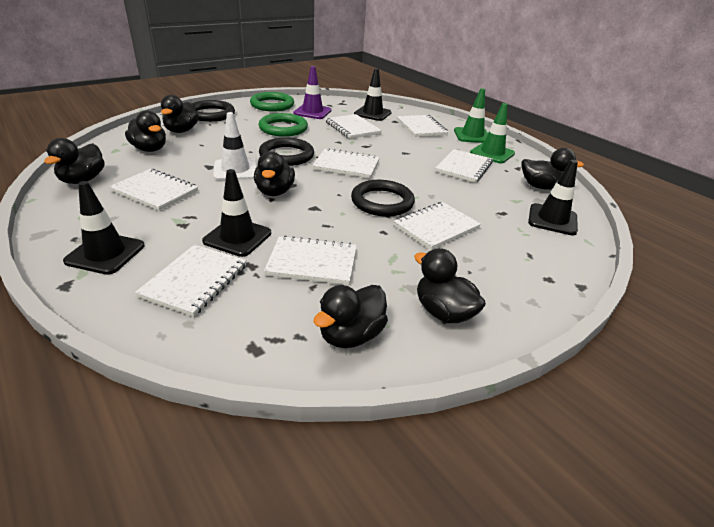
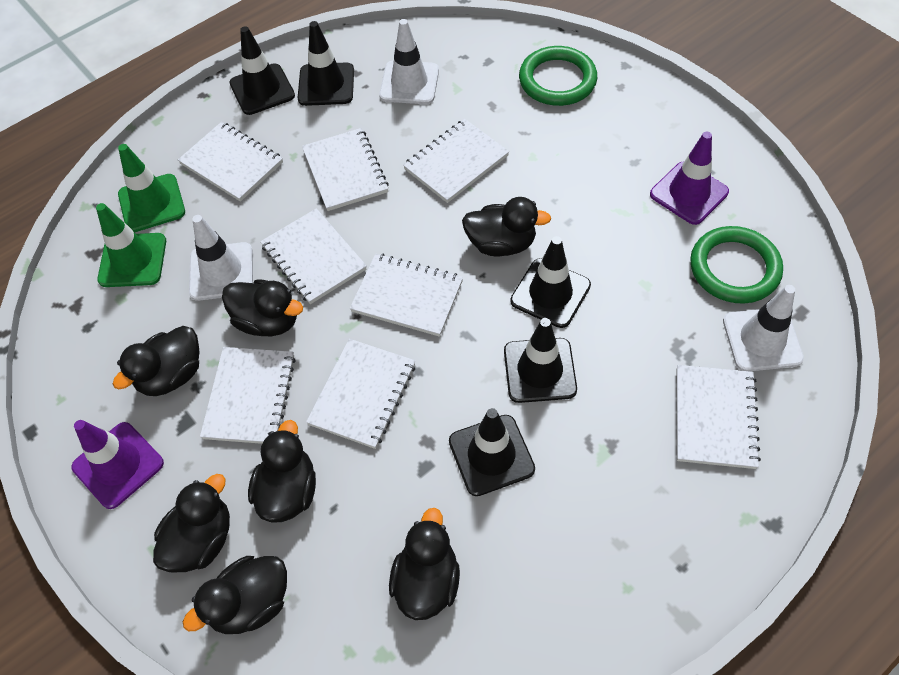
black ring: [192,100,235,122] [259,137,314,166] [351,180,415,217] = 3 -> none = 0
black traffic cone: [63,181,145,275] [202,169,271,257] [354,68,392,121] [528,160,578,236] = 4 -> [230,26,295,115] [298,21,354,106] [449,408,535,496] [504,318,577,403] [510,236,591,328] = 5
purple traffic cone: [293,66,332,119] = 1 -> [72,420,164,509] [650,132,729,225] = 2
white traffic cone: [213,112,257,180] = 1 -> [189,215,253,301] [379,19,439,104] [723,285,804,371] = 3

